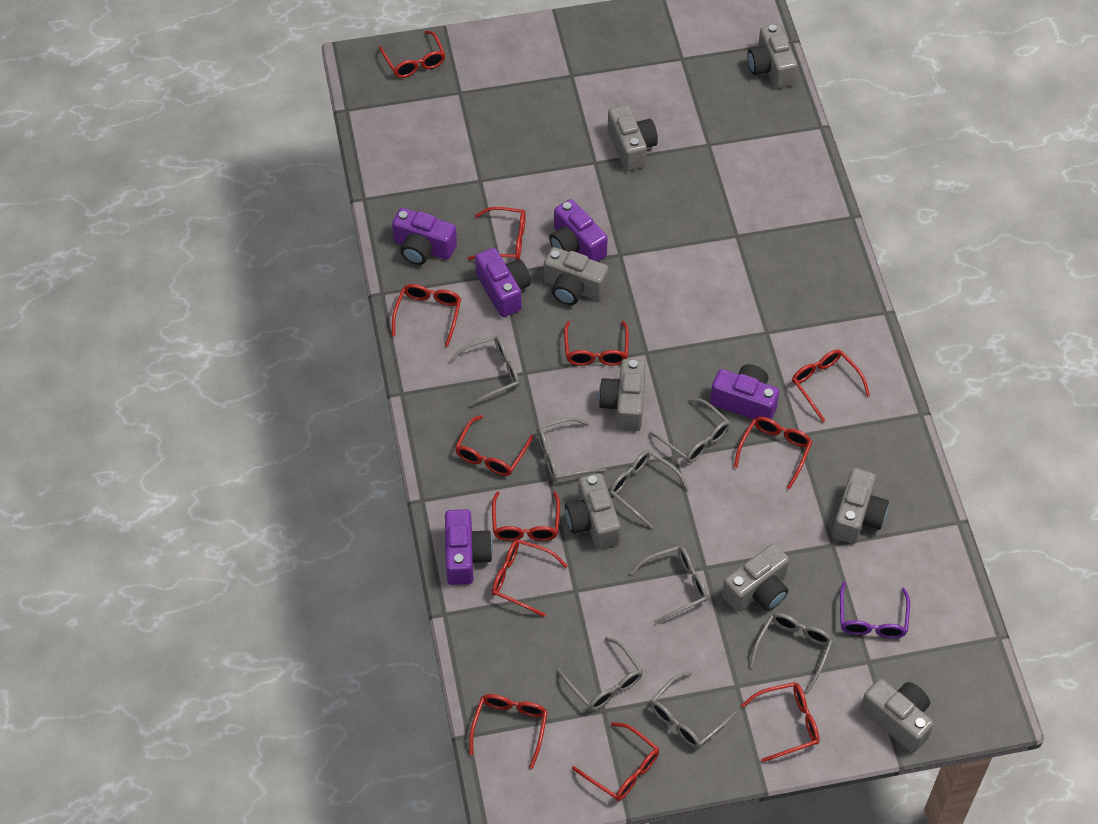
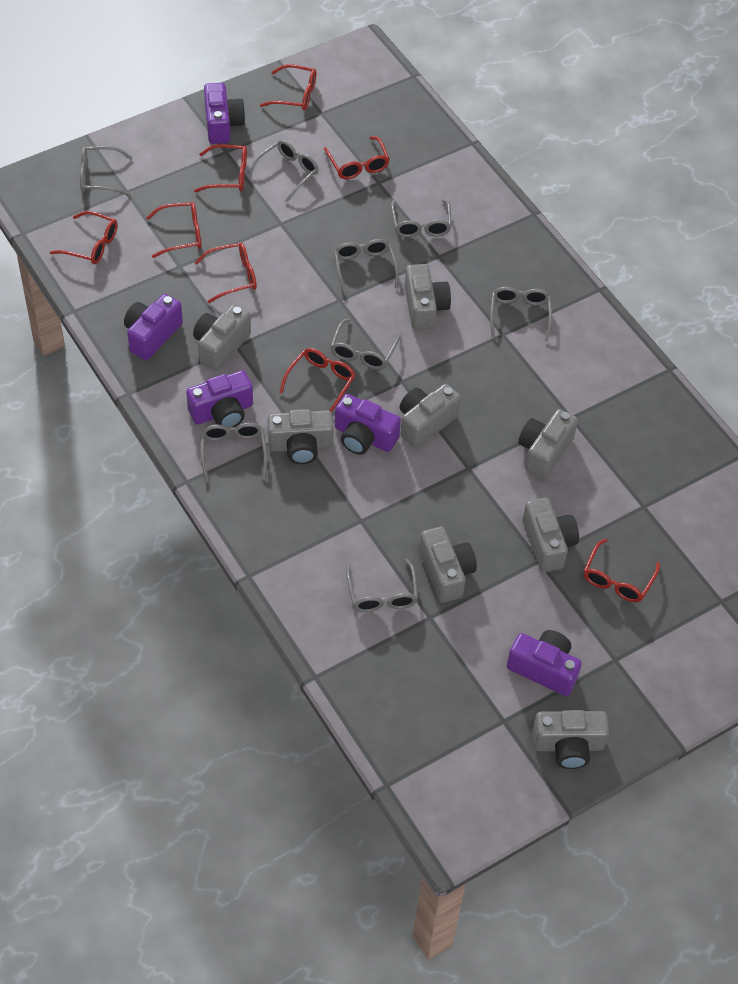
purple glasses: [840,582,910,639] = 1 -> none = 0
red glasses: [379,31,446,78] [392,284,461,347] [455,415,533,476] [468,207,526,260] [469,694,548,769] [492,492,560,541] [492,539,567,617] [564,321,629,366] [572,722,659,801] [734,417,812,489] [741,682,820,762] [792,349,870,422] = 12 -> [50,211,118,264] [146,202,201,258] [194,144,247,192] [194,243,257,303] [260,64,316,111] [279,348,356,413] [324,136,390,179] [584,539,660,602] = 8

